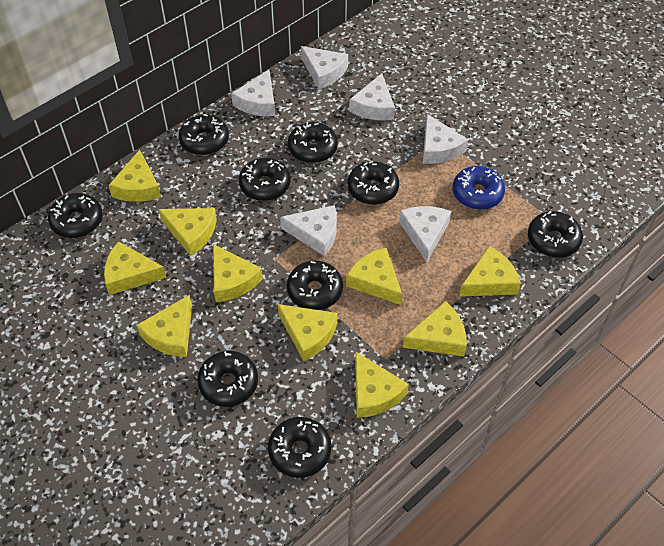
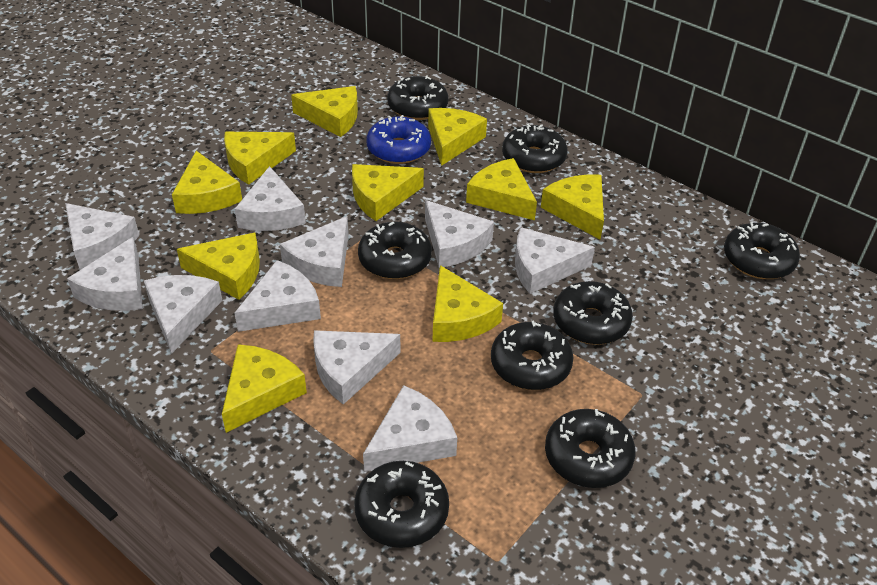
black donut: [48,193,103,238] [179,114,229,155] [197,351,258,407] [239,158,291,201] [268,417,331,478] [287,261,343,310] [288,122,338,163] [347,160,399,205] [528,211,583,258] = 9 -> [354,461,449,548] [358,222,432,279] [387,75,448,120] [491,321,573,390] [502,124,567,173] [545,409,636,488] [553,281,633,345] [724,222,800,279] = 8
white cheese: [231,70,275,116] [280,205,337,256] [301,46,348,89] [349,73,395,121] [399,206,451,262] [423,114,468,164] = 6 -> [65,203,139,270] [67,237,143,311] [144,275,223,354] [234,260,321,332] [235,166,306,231] [280,216,349,287] [313,330,400,404] [363,385,457,472] [425,200,494,268] [515,227,595,294] = 10

